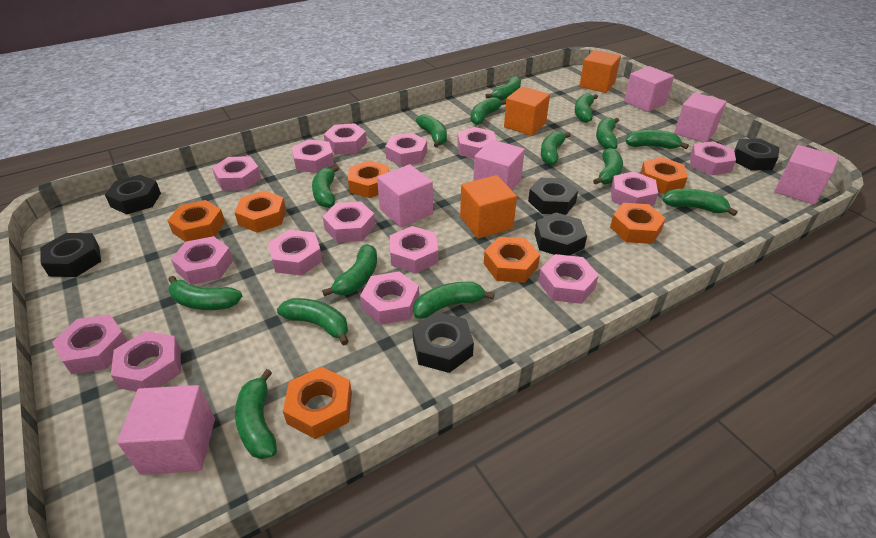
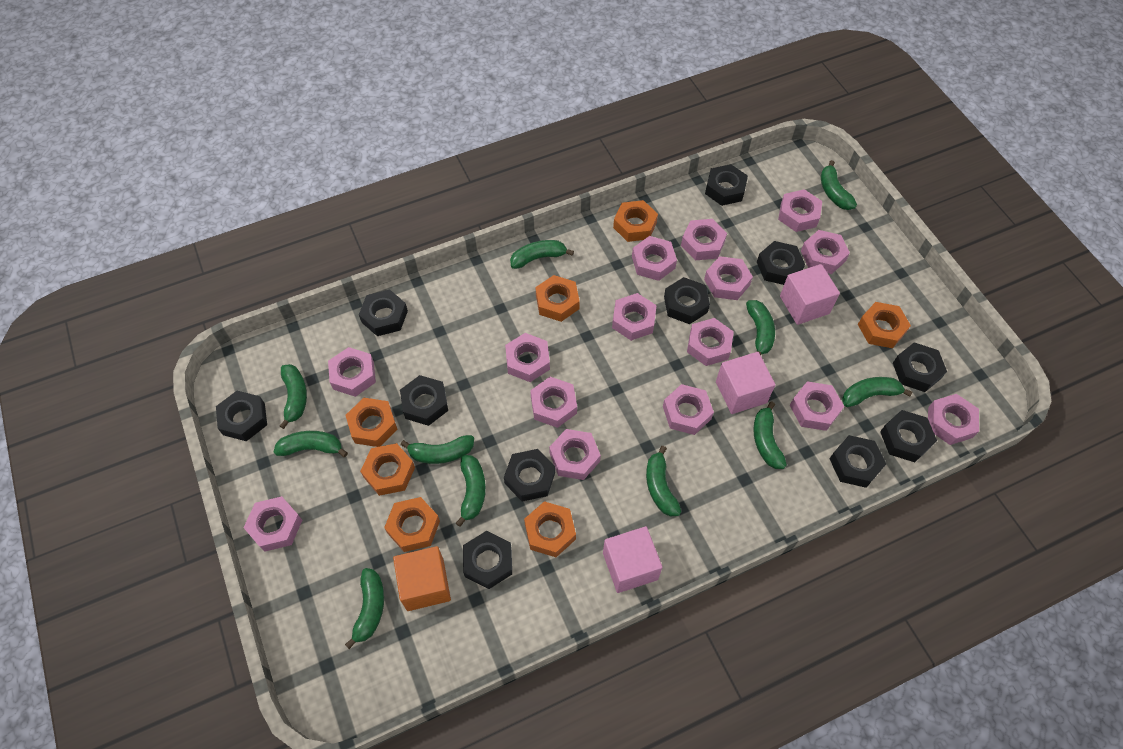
black nut: [40,233,101,277] [105,175,161,214] [412,312,474,373] [528,178,578,215] [534,213,587,256] [734,138,779,171] = 6 -> [216,391,267,441] [359,289,408,336] [400,375,448,426] [463,531,512,589] [504,449,555,502] [664,277,710,324] [705,164,748,206] [757,241,805,285] [829,435,886,488] [880,410,937,462] [893,342,947,392] = 11
green banana: [168,276,242,310] [235,369,277,459] [277,298,349,346] [312,165,339,208] [322,244,377,297] [413,282,495,319] [416,114,447,148] [471,97,506,125] [486,76,521,101] [541,131,571,165] [575,93,598,123] [593,148,623,185] [596,117,619,149] [626,130,689,149] [663,189,738,216] = 15 -> [274,431,348,457] [280,364,307,429] [345,568,384,649] [401,435,474,464] [456,455,486,527] [510,240,574,269] [646,446,681,517] [746,300,775,355] [753,401,787,469] [821,160,857,210] [842,377,912,407] = 11
orange cube: [460,175,517,239] [504,86,550,136] [579,50,621,93] = 3 -> [393,546,451,611] = 1
pink cube: [117,385,215,475] [377,164,433,228] [473,139,525,190] [624,66,674,112] [674,93,727,143] [775,145,839,205] = 6 -> [603,526,663,593] [716,352,775,414] [780,264,840,325] = 3

